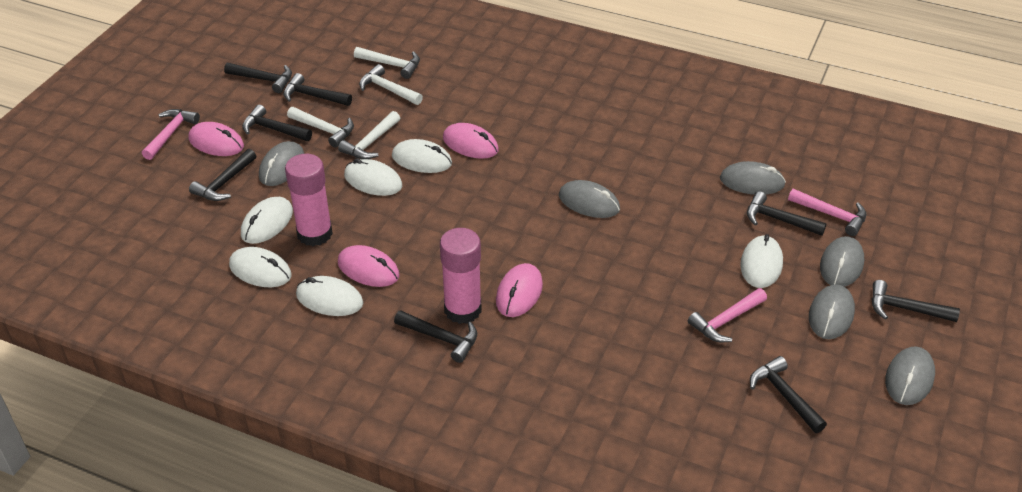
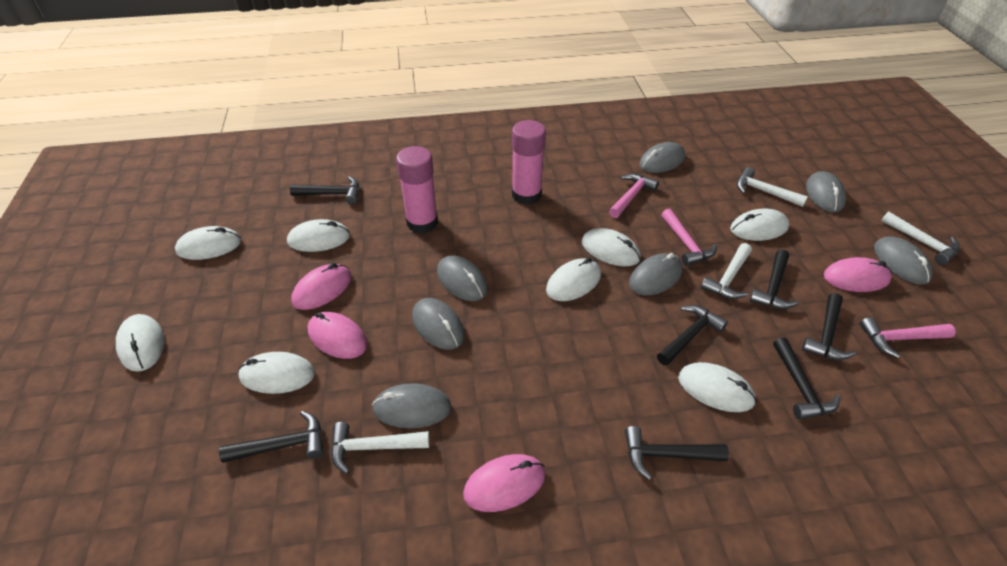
black hammer: [189,149,256,201] [224,63,292,93] [242,105,312,141] [283,73,352,106] [394,310,477,363] [747,191,827,236] [750,356,827,433] [871,280,960,322] = 8 -> [219,411,323,463] [290,176,359,204] [625,426,729,480] [657,305,728,366] [749,249,798,309] [773,337,841,420] [802,293,855,360] = 7
grey mouse: [259,141,304,186] [559,180,620,218] [720,161,786,195] [809,284,855,339] [820,236,864,287] [885,346,935,405] = 6 -> [372,383,452,428] [412,298,464,350] [437,255,488,301] [629,253,683,295] [639,142,685,173] [806,171,846,213] [874,236,933,285] = 7
white mouse: [229,247,291,287] [241,197,293,244] [296,276,363,316] [344,159,402,196] [392,139,452,173] [740,234,783,288] = 6 -> [116,314,164,372] [175,226,241,260] [238,352,315,394] [287,219,350,252] [546,258,601,301] [581,228,641,266] [678,362,757,412] [730,209,789,241] = 8

